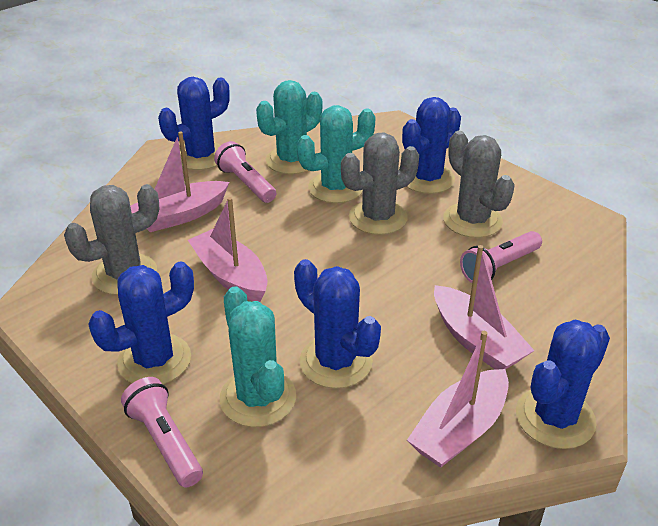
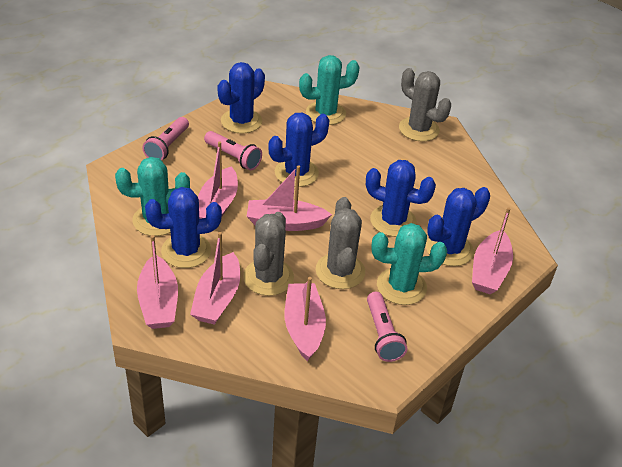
pink boat: [130,131,229,232] [188,197,268,302] [407,331,509,468] [434,245,535,370] = 4 -> [137,235,178,329] [190,232,240,325] [198,142,238,219] [247,165,332,231] [285,277,326,361] [472,207,513,295] = 6

